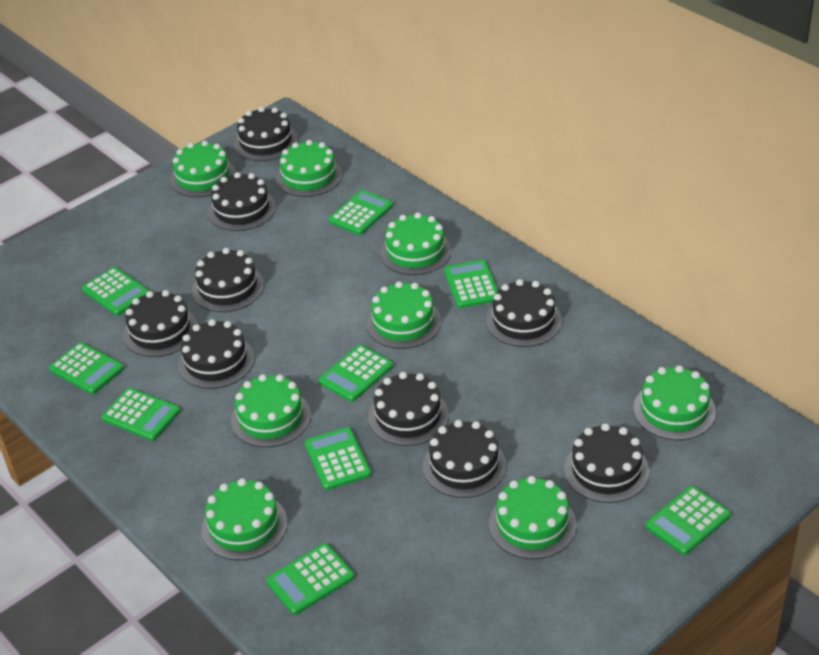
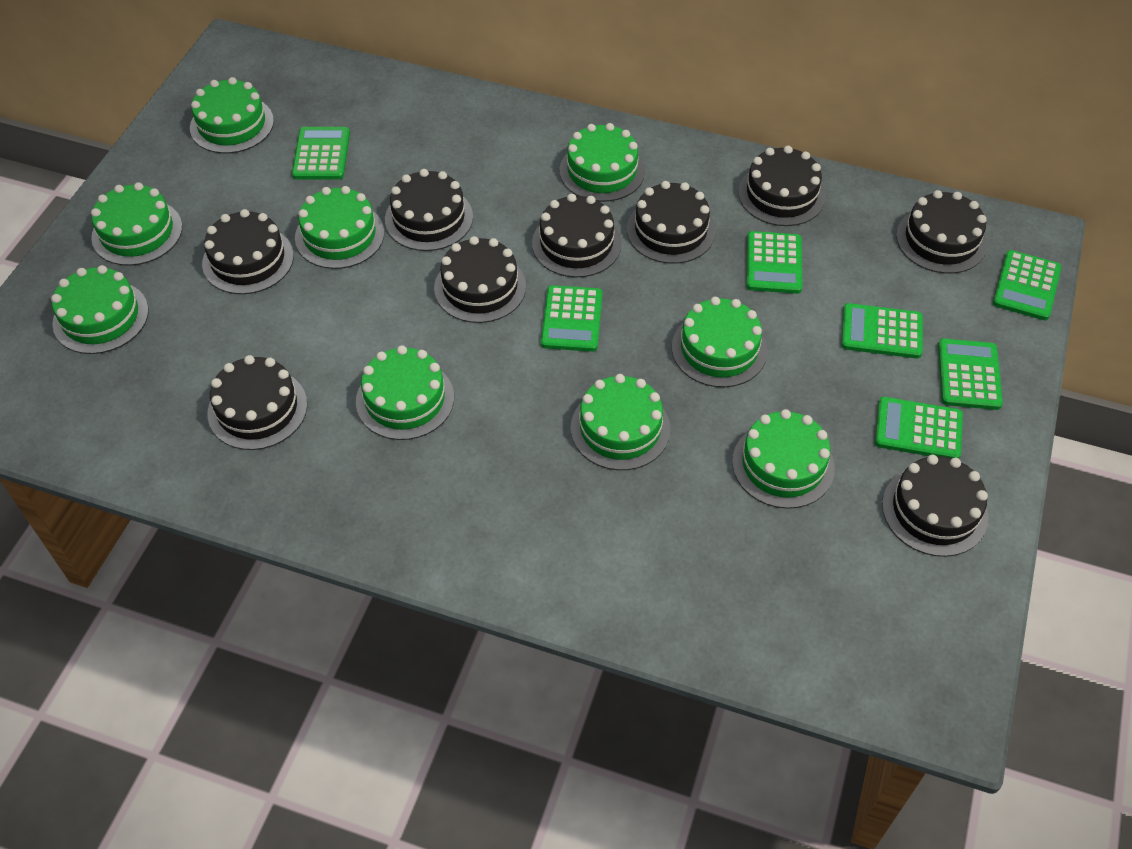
green cake: [170,141,236,197] [201,478,287,560] [231,374,311,448] [276,140,342,197] [366,281,441,349] [380,213,451,275] [489,476,576,559] [633,366,716,440] = 8 -> [51,265,149,354] [91,182,182,266] [190,77,274,153] [295,186,384,269] [356,345,454,440] [559,123,645,202] [571,374,670,470] [672,297,767,387] [732,409,835,509] = 9
green calculator: [49,342,124,394] [82,267,149,316] [101,388,180,441] [266,543,355,615] [305,427,371,490] [319,345,393,402] [329,190,393,235] [444,260,498,308] [646,486,731,555] = 9 -> [292,127,350,179] [541,285,603,352] [746,231,802,294] [841,303,923,359] [875,397,963,459] [938,338,1003,410] [993,250,1061,320] = 7

